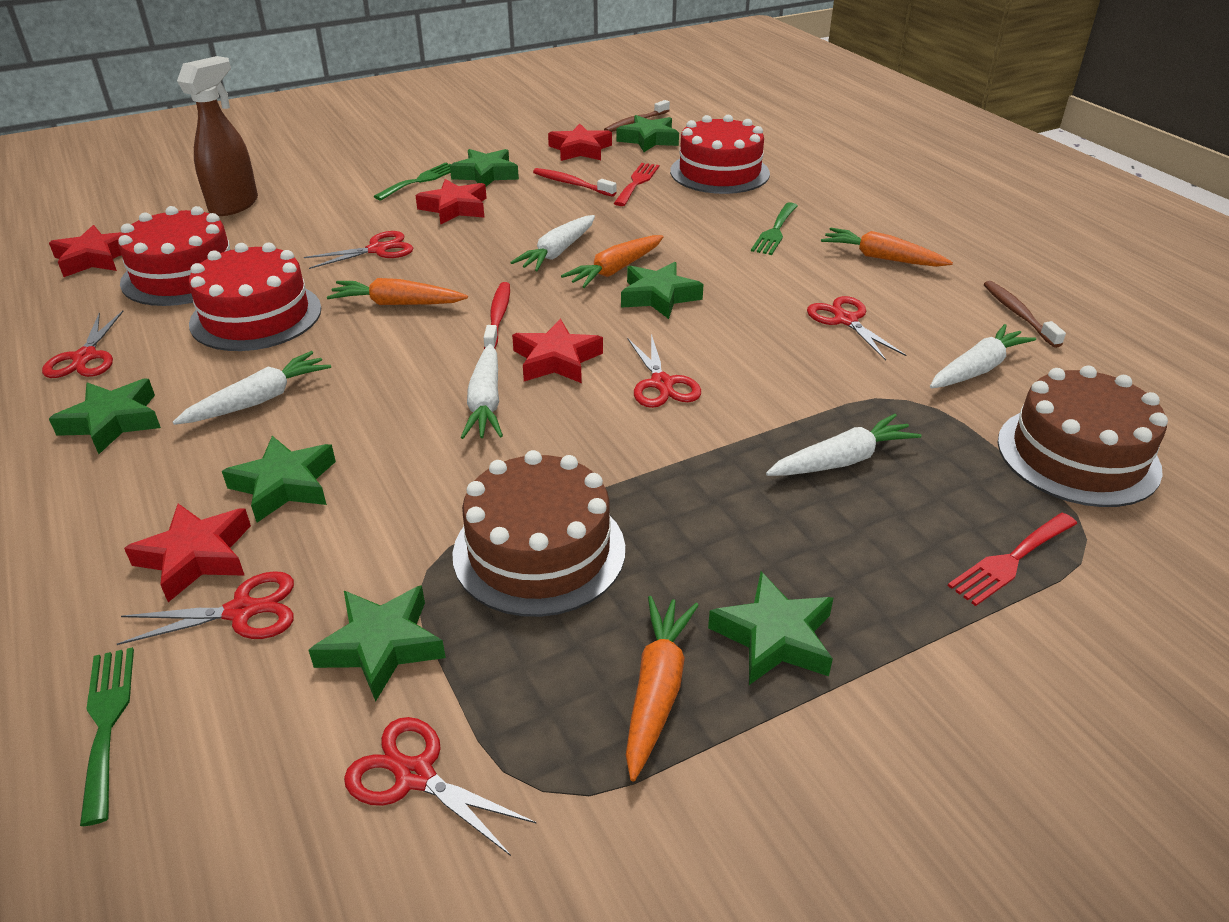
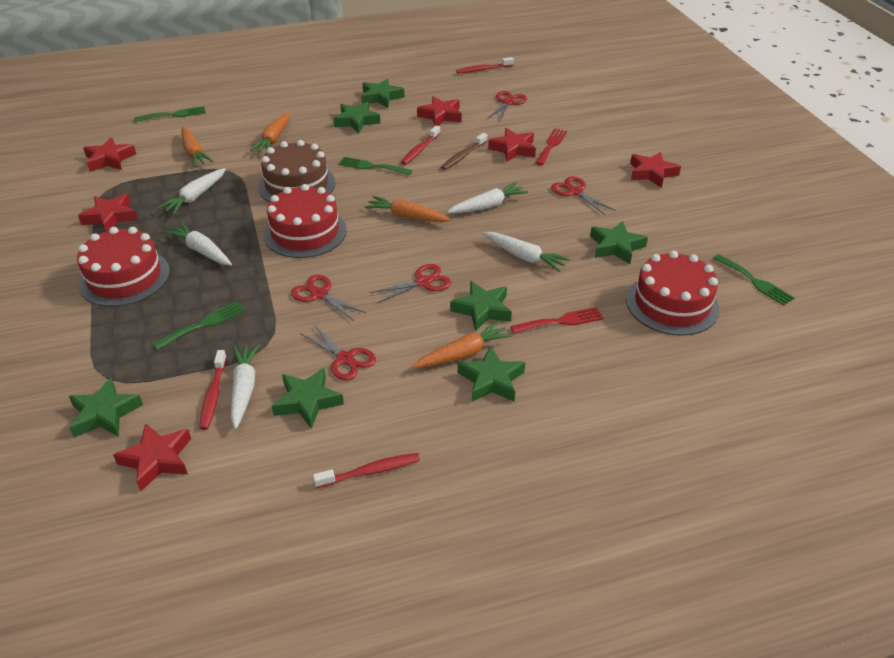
brown cake: [452,450,625,617] [998,366,1168,507] = 2 -> [258,140,336,202] = 1
brown spray bottle: [177,56,258,216] = 1 -> none = 0
brown toothbrush: [604,100,670,132] [984,281,1066,348] = 2 -> [441,133,487,170] = 1
green fork: [80,647,134,826] [374,162,451,200] [751,202,798,255] = 3 -> [134,106,206,122] [153,301,245,350] [339,157,412,175] [713,254,795,306] = 4
red scissors: [42,311,123,378] [117,571,294,645] [304,231,413,269] [344,717,536,856] [627,334,701,408] [807,296,906,361] = 6 -> [291,275,366,321] [300,324,376,380] [369,264,451,303] [487,91,527,122] [551,176,615,215] = 5
red star: [49,225,121,277] [124,504,251,602] [415,179,487,225] [512,319,603,383] [548,124,612,161] = 5 -> [78,194,138,231] [83,137,136,172] [113,423,191,491] [417,96,462,126] [488,128,536,162] [630,152,681,188] = 6
red toothbrush: [484,282,510,349] [533,168,617,197] = 2 -> [199,350,227,430] [313,453,420,488] [401,126,440,165] [456,57,514,74] = 4

